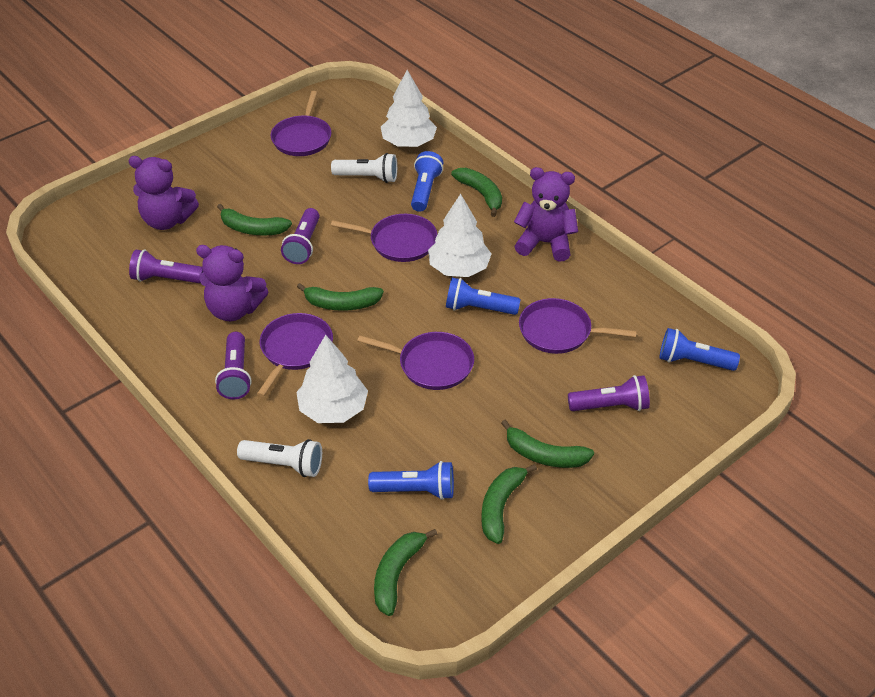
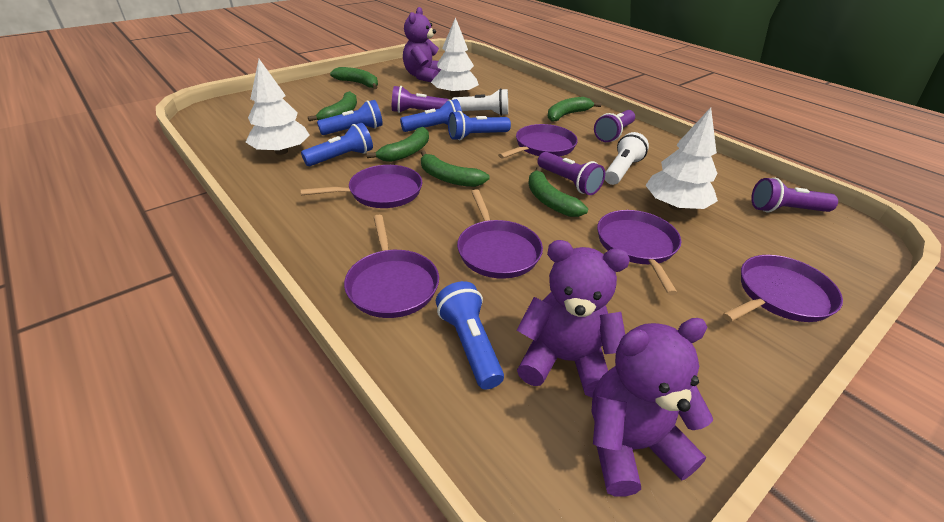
blue flashlight: [368,461,454,500] [411,151,443,212] [446,278,521,315] [659,328,740,371] = 4 -> [301,123,373,166] [317,100,383,135] [400,99,462,132] [436,281,504,389] [448,111,511,140] = 5
purple pan: [257,313,333,397] [271,91,331,156] [331,214,437,262] [357,332,474,390] [519,298,637,354] = 5 -> [301,165,422,208] [344,215,439,318] [457,189,543,279] [498,124,578,159] [597,210,681,295] [723,255,843,322] = 6

